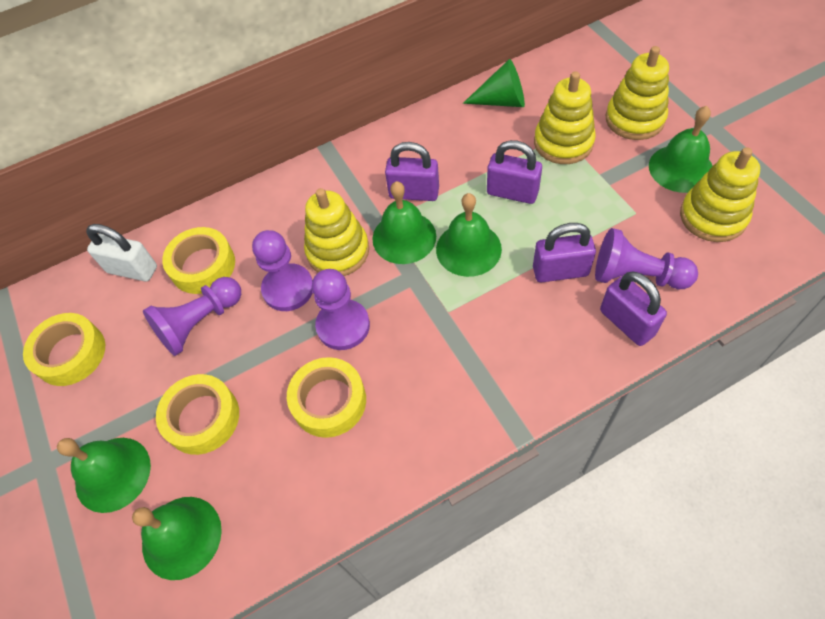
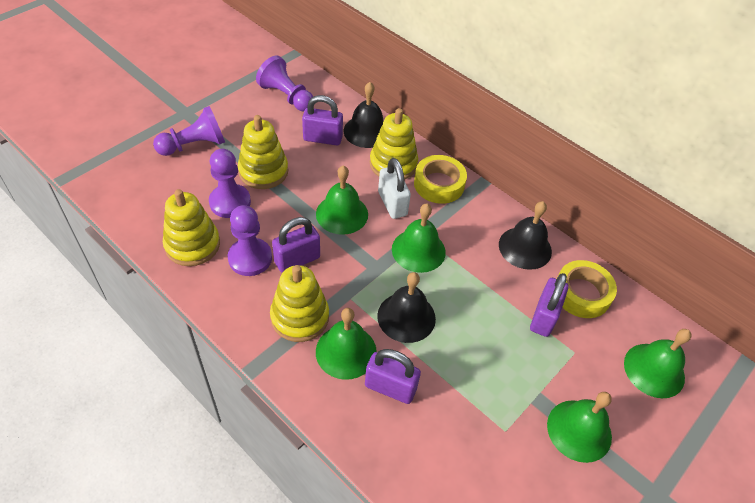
black bell: none = 0 -> [344,82,383,148] [377,272,436,343] [499,201,552,270] = 3
green cone: [463,59,525,107] = 1 -> none = 0
yellow tape: [23,313,105,386] [156,374,239,455] [162,227,235,294] [287,357,366,438] = 4 -> [414,155,467,204] [557,260,617,318] = 2

